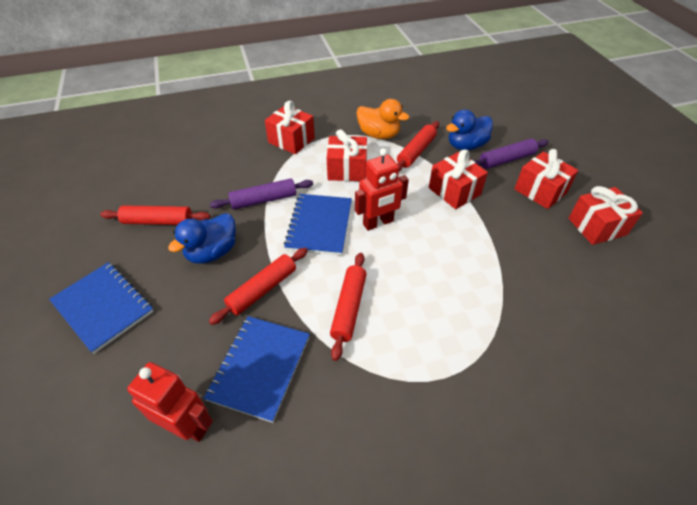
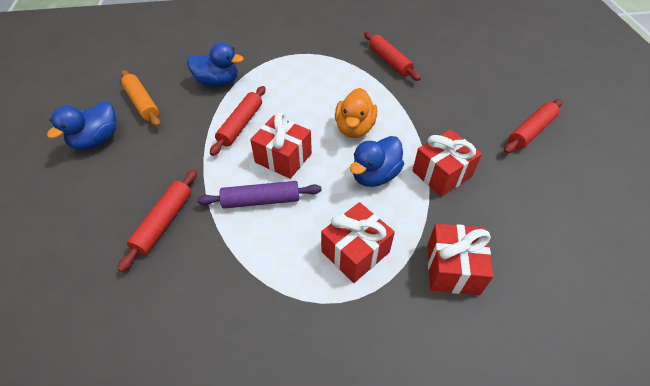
blue duck: [168,213,236,264] [446,110,493,150] = 2 -> [47,101,116,150] [187,42,244,87] [350,136,404,187] = 3
blue notebook: [49,262,154,354] [204,316,310,423] [284,194,352,255] = 3 -> none = 0
orange rolling pin: none = 0 -> [121,70,161,127] = 1
purple rolling pin: [210,178,313,209] [473,138,549,169] = 2 -> [197,181,322,209] = 1
red gift: [265,101,315,154] [327,129,367,181] [429,149,488,209] [514,149,579,209] [569,186,643,245] = 5 -> [250,112,312,179] [321,202,395,283] [412,130,482,197] [427,224,494,295] = 4
red robot: [127,362,213,442] [355,148,409,231] = 2 -> none = 0

